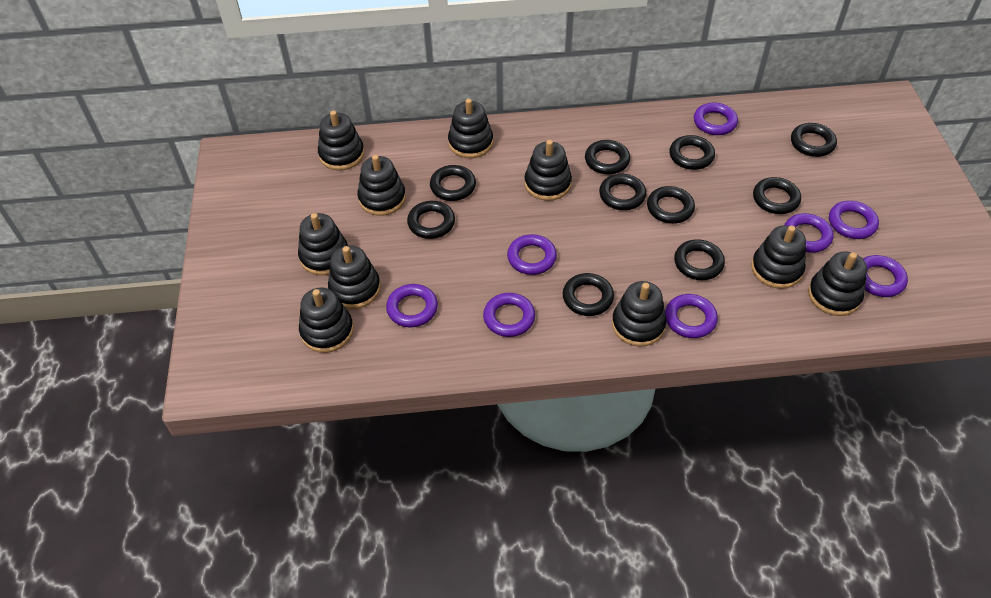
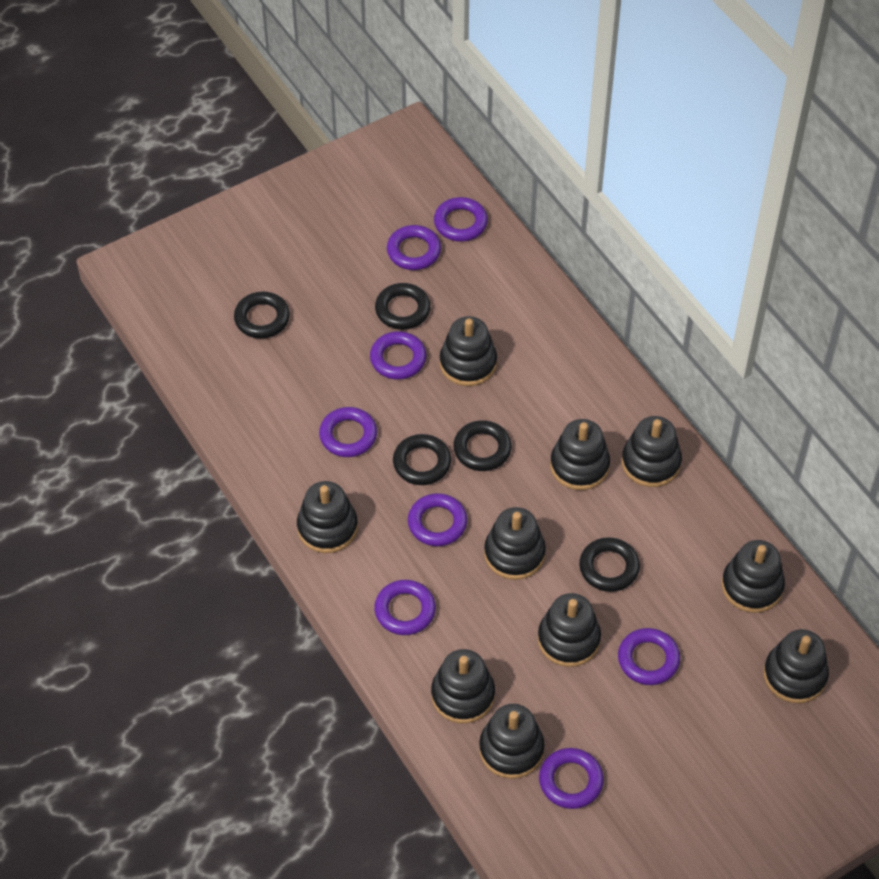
black ring: [407,201,455,239] [430,165,476,201] [563,273,614,316] [585,140,630,174] [599,174,646,210] [647,186,695,224] [669,135,715,170] [674,239,725,280] [753,177,801,214] [791,123,837,157] = 10 -> [234,291,290,339] [375,283,431,330] [393,434,451,485] [453,420,512,471] [579,537,640,592] = 5

